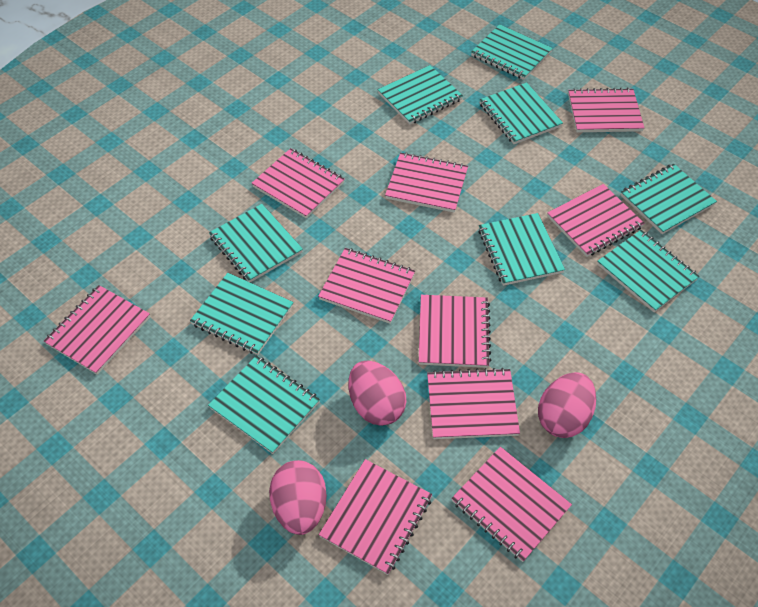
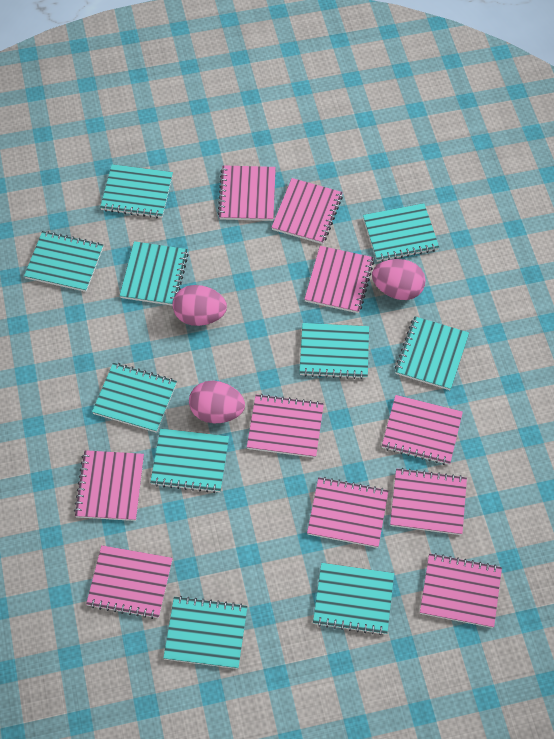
turquoise notebook: [190,273,294,355] [208,355,320,454] [209,204,303,282] [378,65,463,125] [471,24,553,80] [478,213,565,286] [479,82,563,144] [597,230,700,313] [621,164,717,234] = 9 -> [24,231,103,292] [92,363,177,433] [100,164,173,218] [119,241,189,306] [150,428,229,493] [163,596,248,669] [300,323,369,379] [313,563,394,635] [363,203,439,262] [395,316,469,390] = 10

